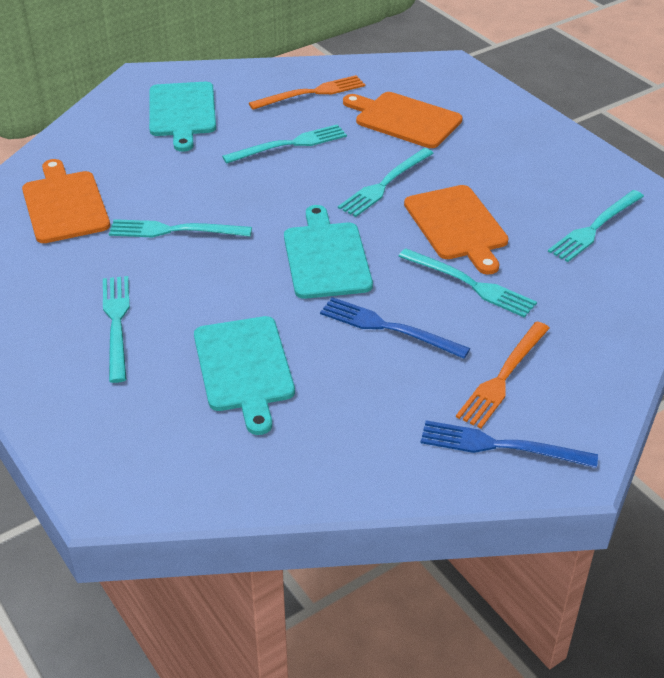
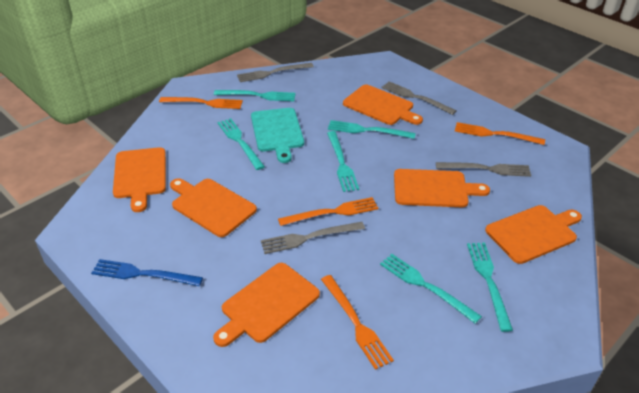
blue fork: [320,297,470,359] [421,420,598,468] = 2 -> [91,259,203,286] = 1
grey fork: none = 0 -> [237,63,314,82] [261,222,365,254] [381,81,457,115] [436,162,531,177] = 4
orange cutting board: [22,159,110,243] [343,92,463,148] [404,185,509,275] = 3 -> [113,147,166,212] [170,178,257,237] [213,263,320,347] [343,84,423,125] [394,169,490,207] [485,205,582,264] = 6
orange fork: [249,75,365,110] [456,322,550,428] = 2 -> [159,97,243,109] [278,197,378,226] [321,275,394,370] [455,122,545,145] = 4
turquoise cutting board: [149,82,216,152] [194,316,295,435] [284,205,373,299] = 3 -> [251,108,304,163] = 1

